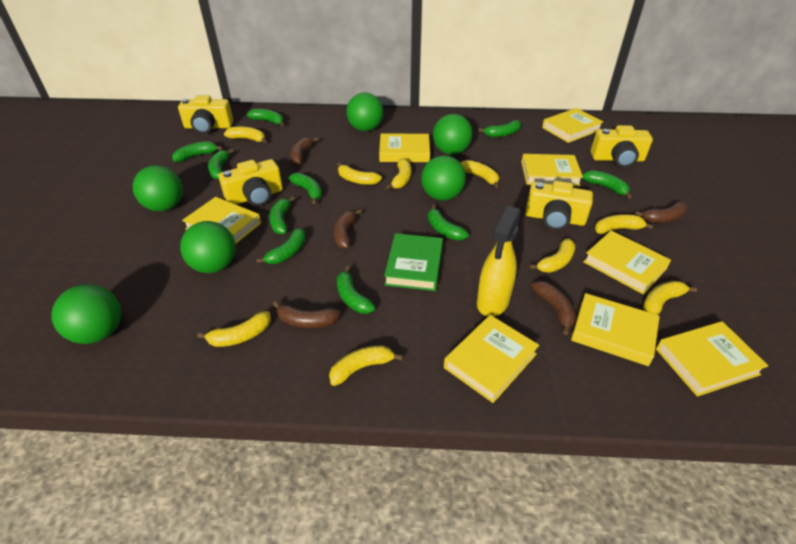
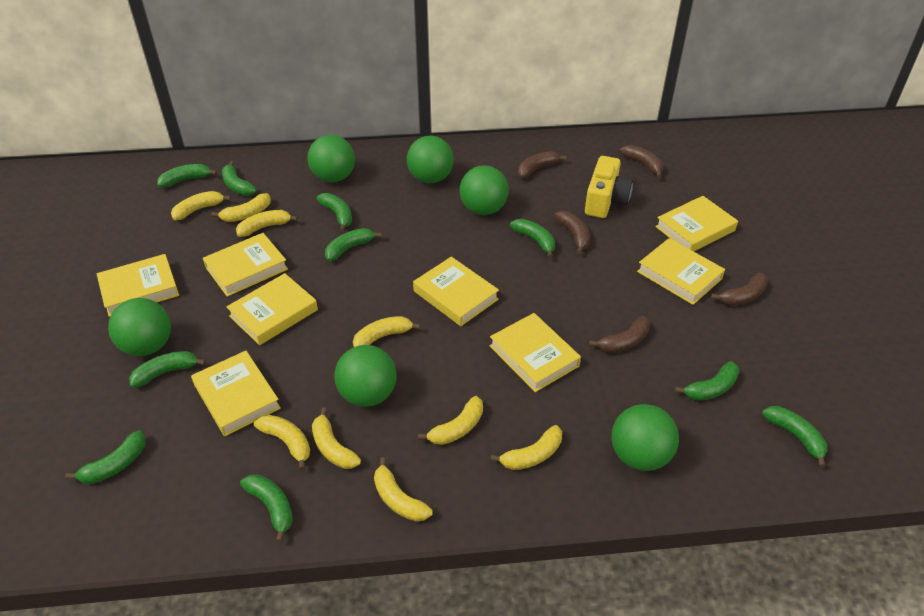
green book: [384,233,443,291] = 1 -> none = 0
yellow camera: [178,95,233,134] [218,159,283,206] [525,181,593,230] [591,125,653,168] = 4 -> [585,156,633,218] = 1
yellow spray bottle: [477,205,521,317] = 1 -> none = 0

